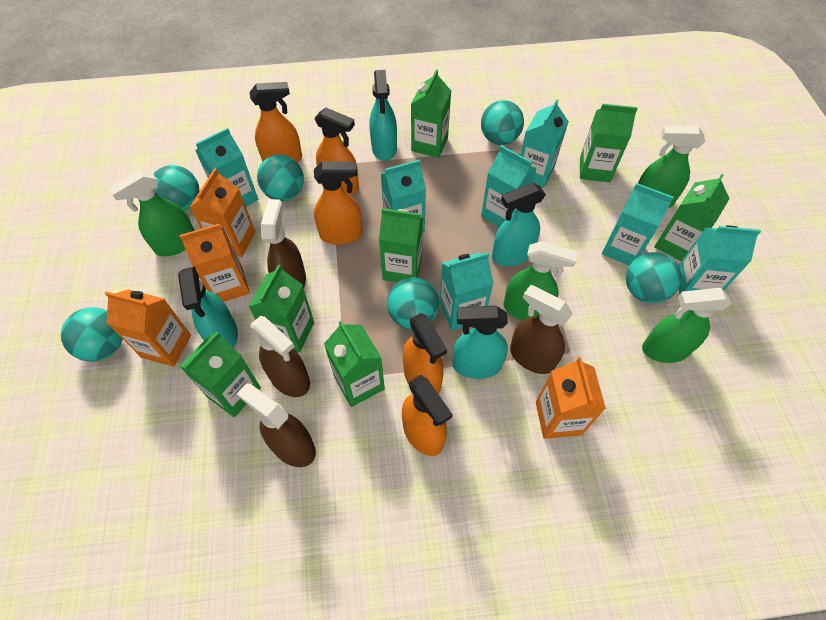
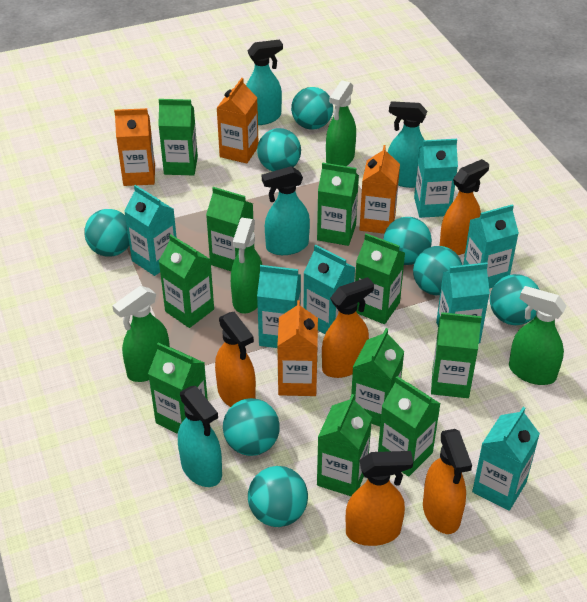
brown spray bottle: [237,384,316,467] [250,316,310,397] [261,199,306,288] [510,285,573,374] = 4 -> none = 0
green carton: [180,332,261,417] [248,265,314,352] [324,321,385,407] [379,208,423,282] [411,70,451,158] [580,104,638,182] [654,174,729,261] = 7 -> [148,343,208,434] [158,99,198,175] [159,234,214,328] [206,187,254,271] [317,163,359,246] [317,394,372,496] [351,328,405,426] [355,233,405,324] [378,376,441,477] [431,312,482,398] = 10
turquoise ball: [61,307,123,361] [154,165,199,211] [257,154,304,201] [387,277,439,330] [481,100,524,145] [626,252,681,303] = 6 -> [84,209,129,257] [223,398,280,456] [248,466,308,527] [257,128,301,171] [291,87,333,130] [383,217,432,265] [413,246,462,295] [490,274,540,325] = 8

